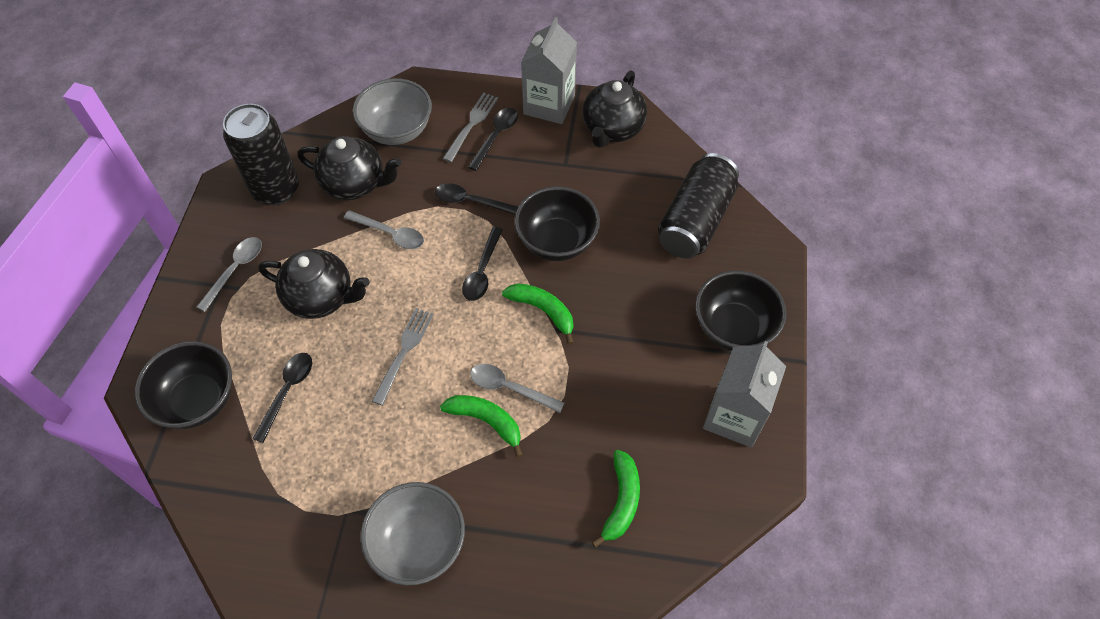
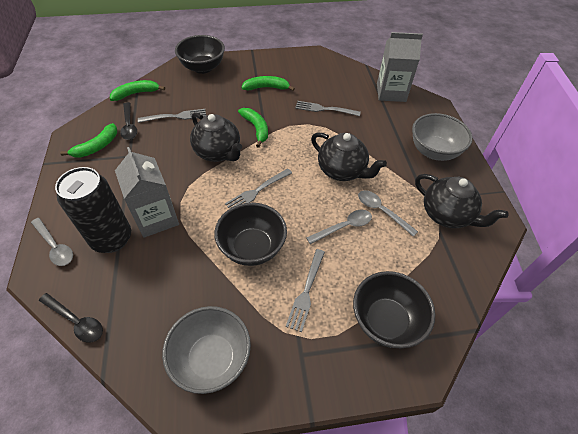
black can: [223,104,299,205] [658,153,739,259] = 2 -> [55,167,131,253] = 1
black spoon: [252,353,312,443] [435,183,518,215] [462,227,503,301] [468,108,518,171] = 4 -> [39,293,103,343] [120,102,137,140] = 2
green banana: [440,395,523,458] [502,283,574,345] [592,450,640,548] = 3 -> [60,123,117,158] [110,80,165,101] [238,108,268,148] [242,76,295,91] = 4
grey fork: [372,308,434,405] [443,92,498,162] = 2 -> [138,109,206,123] [225,169,292,209] [286,249,325,332] [295,101,361,116] = 4

